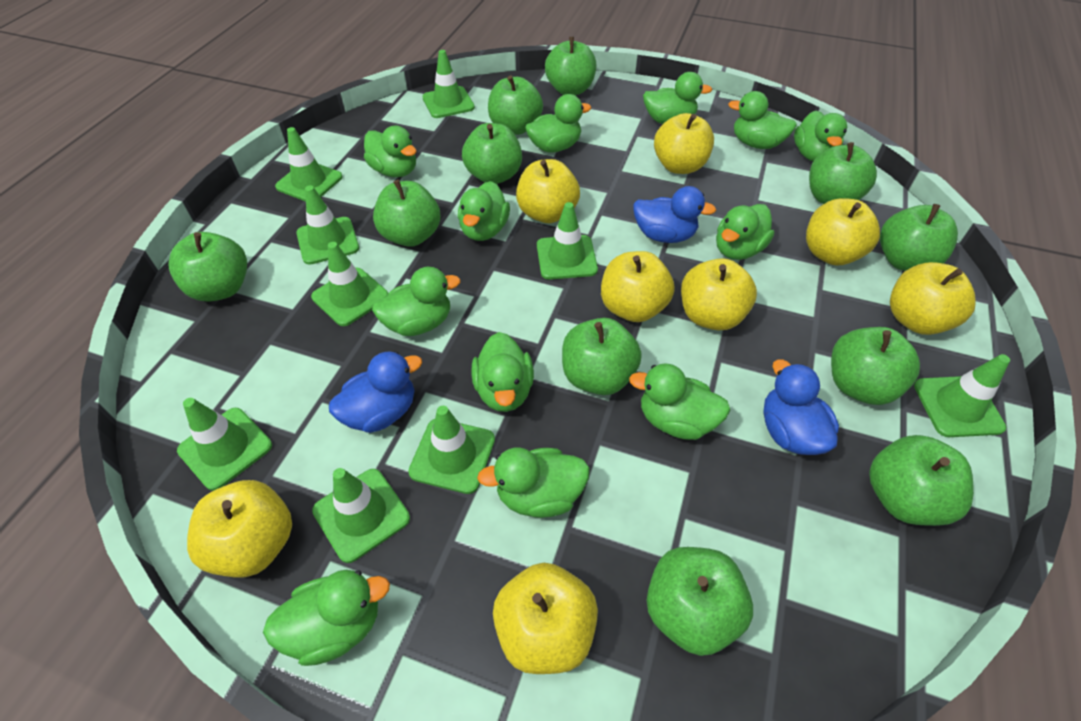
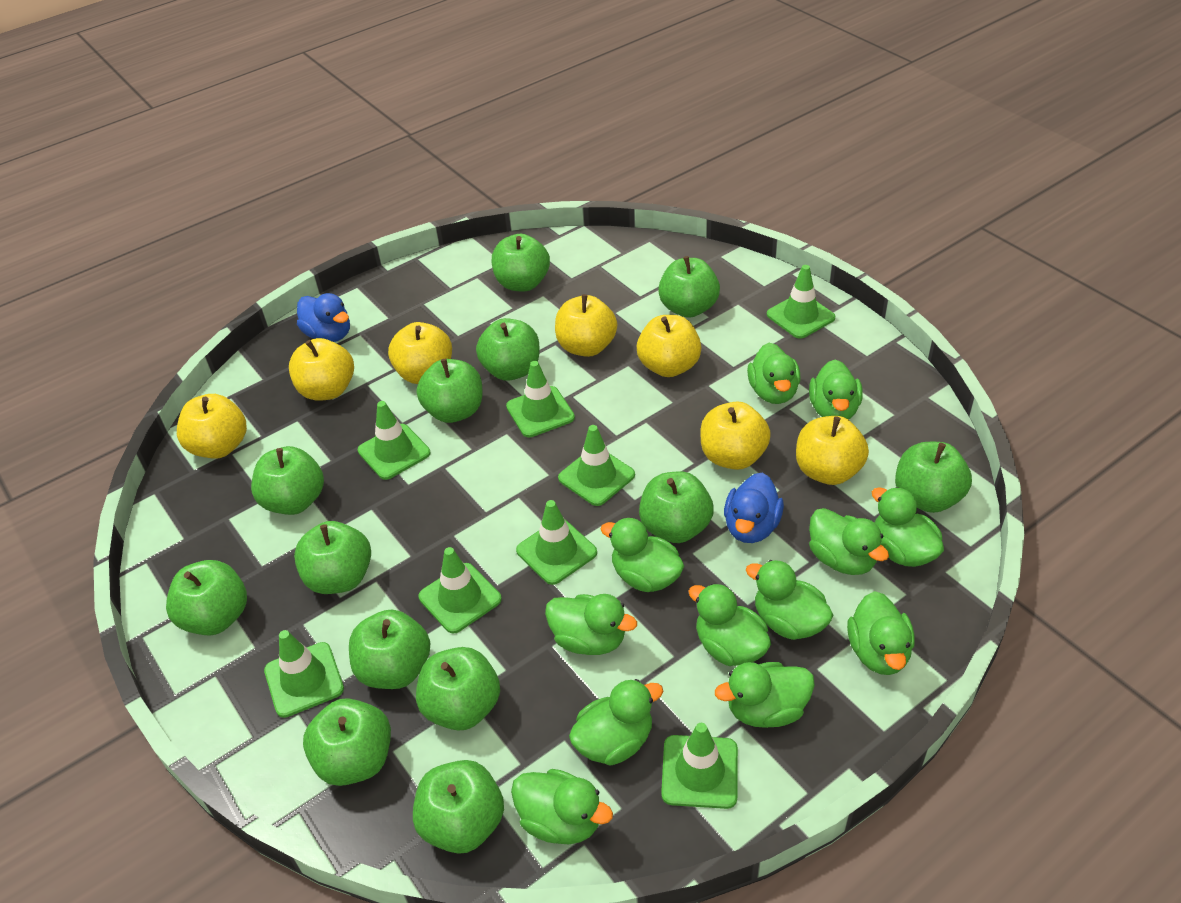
blue duck: [329,351,422,433] [633,186,716,243] [763,360,839,455] = 3 -> [297,293,350,342] [724,473,784,543] = 2
green apple: [168,232,247,302] [373,180,441,247] [462,123,522,184] [488,75,543,135] [545,37,596,95] [562,318,642,395] [646,547,753,656] [809,142,877,204] [831,327,920,405] [869,435,974,526] [880,204,958,271] = 11 -> [166,560,247,636] [251,446,324,515] [294,521,371,594] [303,698,391,786] [349,609,430,689] [413,760,504,854] [416,647,500,731] [417,359,482,423] [476,318,539,381] [492,234,550,291] [639,471,714,543] [658,256,720,318] [895,442,972,513] = 13
green traffic cone: [177,398,272,491] [275,127,343,202] [296,186,359,265] [311,242,388,326] [312,468,410,563] [408,406,495,494] [422,50,475,118] [537,202,598,280] [914,354,1010,437] = 9 -> [264,630,344,718] [358,401,430,480] [419,547,502,633] [506,361,575,437] [516,500,597,585] [558,425,635,506] [661,723,738,809] [767,265,835,339] = 8
yellow apple: [187,480,292,577] [493,563,598,674] [516,159,580,223] [601,251,675,322] [654,113,714,174] [681,258,757,330] [806,198,880,265] [890,262,976,335] = 8 -> [177,394,247,459] [289,338,354,400] [388,322,452,384] [555,294,617,357] [637,315,702,377] [700,402,771,470] [796,416,869,485] = 7

